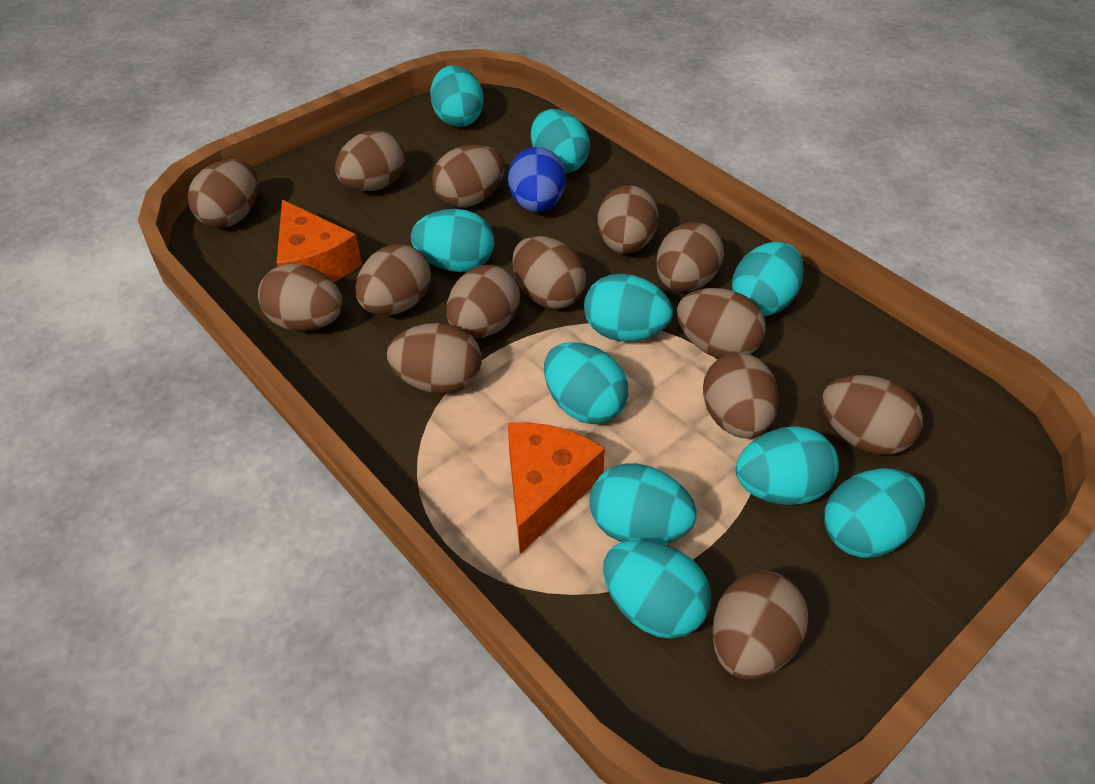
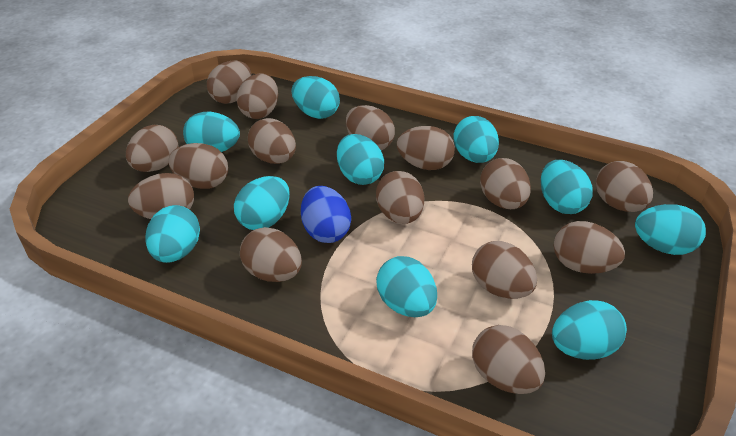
brown egg: [188,159,259,228] [258,264,343,331] [335,130,405,191] [355,244,431,315] [387,323,482,394] [432,145,505,208] [446,265,520,338] [512,236,586,309] [597,185,659,254] [656,222,724,291] [677,288,766,358] [703,353,779,439] [712,571,808,680] [822,375,923,455] = 14 -> [126,125,179,172] [128,173,194,219] [168,143,228,189] [207,61,251,104] [236,73,278,119] [240,227,302,282] [248,118,296,164] [346,105,395,150] [376,171,424,224] [397,126,455,170] [472,241,537,299] [472,325,545,394] [480,158,531,209] [554,221,625,274] [596,161,653,212] = 15
orange cheese: [276,200,362,282] [508,423,605,554] = 2 -> none = 0

